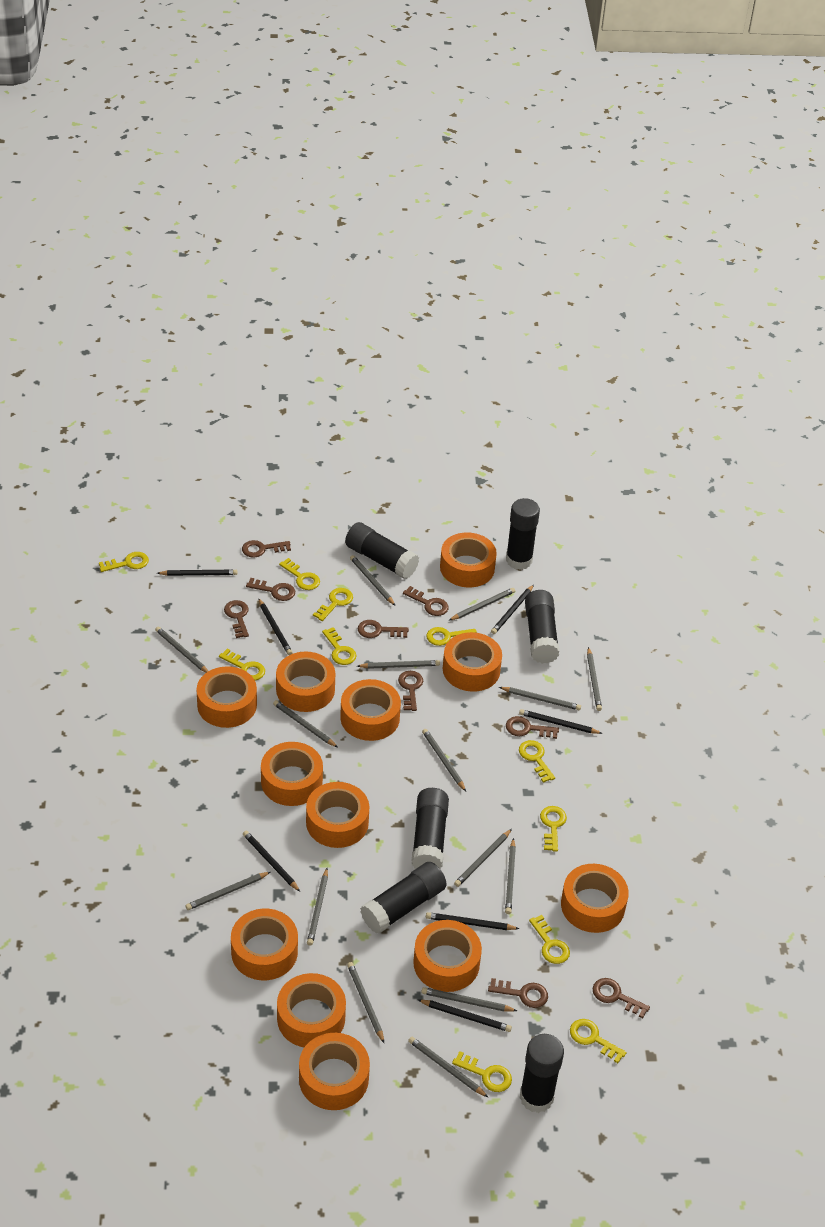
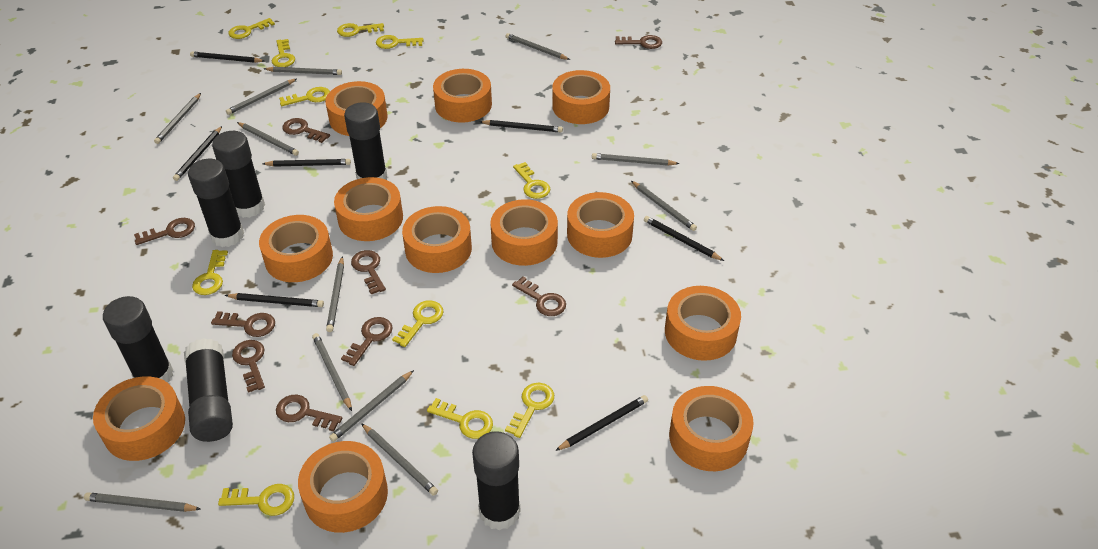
grey pencil: [155,627,208,673] [185,872,270,910] [273,700,337,747] [307,868,328,946] [347,962,384,1043] [350,555,395,605] [357,660,440,669] [408,1037,488,1097] [421,987,517,1012] [422,729,466,791] [449,588,515,620] [454,829,512,887] [499,687,581,710] [505,838,516,914] [587,647,602,711] = 15 -> [84,492,201,512] [154,93,201,144] [226,79,296,115] [237,122,299,156] [264,67,342,75] [312,333,352,411] [326,256,344,332] [329,370,414,442] [361,423,438,496] [505,33,570,60] [592,153,680,166] [631,181,697,231] = 12

